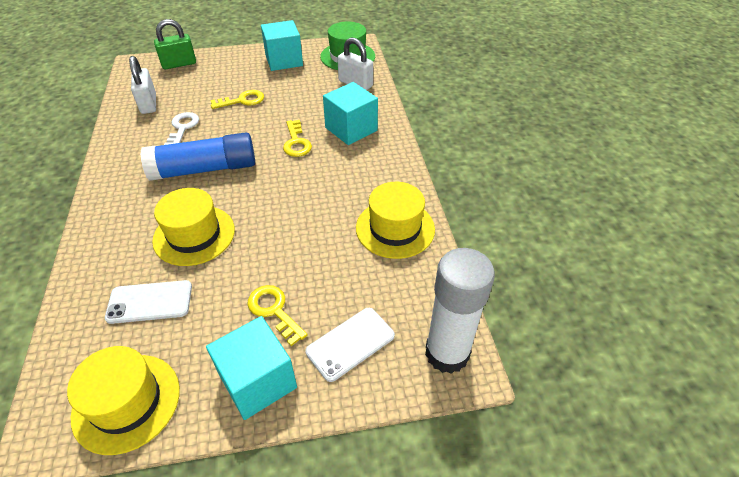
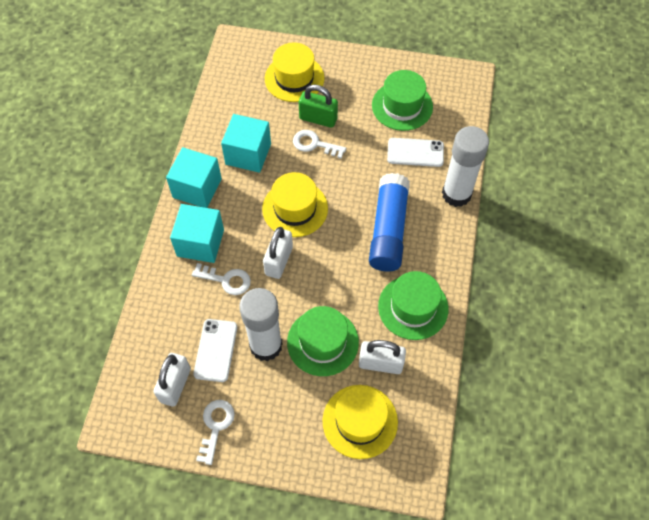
green hat: [320,21,375,70] = 1 -> [287,306,359,376] [372,70,433,131] [378,271,448,340] = 3
white glue stick: [425,248,495,374] = 1 -> [239,288,283,361] [442,126,489,207] = 2
white key: [164,112,199,145] = 1 -> [192,263,251,295] [196,400,235,465] [293,130,346,159] = 3
white padlock: [129,56,156,114] [337,38,373,90] = 2 -> [153,353,191,407] [263,227,293,279] [359,340,406,374] = 3
yellow key: [210,90,264,109] [247,285,308,346] [283,120,312,157] = 3 -> none = 0

